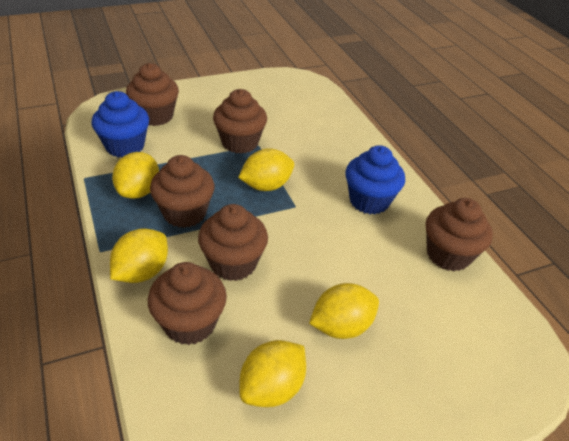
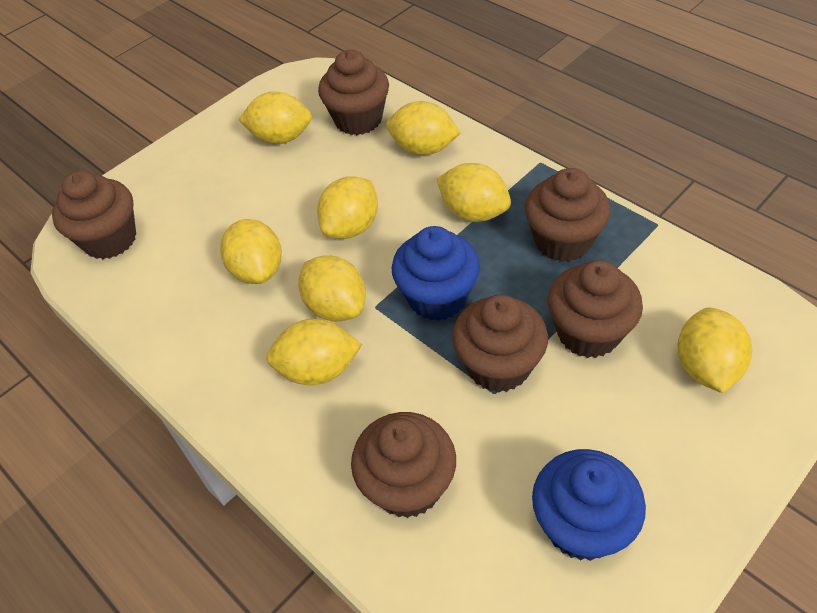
yellow lemon: [110,228,168,283] [112,152,159,199] [238,148,294,191] [239,340,306,407] [309,283,379,339] = 5 -> [220,219,282,284] [238,91,312,144] [266,319,362,385] [298,255,366,321] [317,176,378,239] [386,101,461,155] [437,163,511,222] [677,308,752,393] = 8

